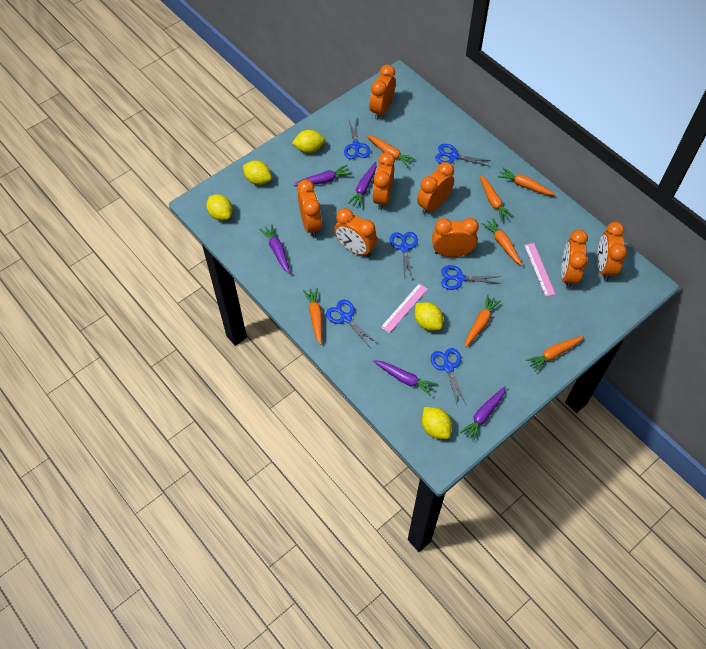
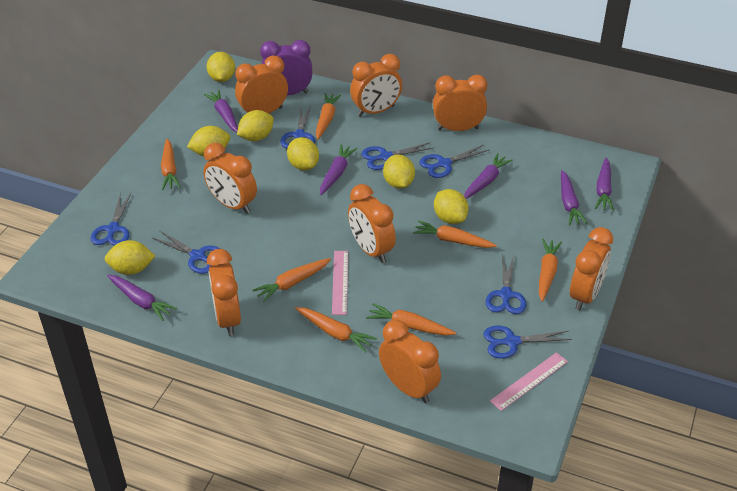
blue scissors: [326,300,375,347] [344,120,370,159] [390,232,418,281] [431,348,466,404] [435,144,490,166] [441,265,501,290] = 6 -> [91,193,131,246] [153,230,220,274] [280,106,315,148] [361,142,433,170] [419,145,489,178] [483,326,572,359] [486,254,527,314] = 7
purple carrot: [259,224,290,274] [293,165,352,186] [348,162,376,208] [373,360,437,396] [460,386,506,442] = 5 -> [107,275,177,321] [203,90,238,132] [320,144,357,195] [464,153,513,199] [561,170,588,225] [595,158,614,211] = 6
purple clock: none = 0 -> [260,40,312,95] = 1
yellow lemon: [206,194,232,221] [243,160,272,185] [292,130,325,153] [415,302,443,331] [422,407,452,439] = 5 -> [105,240,155,275] [187,126,230,156] [207,52,235,82] [237,110,274,141] [287,137,319,170] [383,154,415,189] [434,189,468,224] = 7

